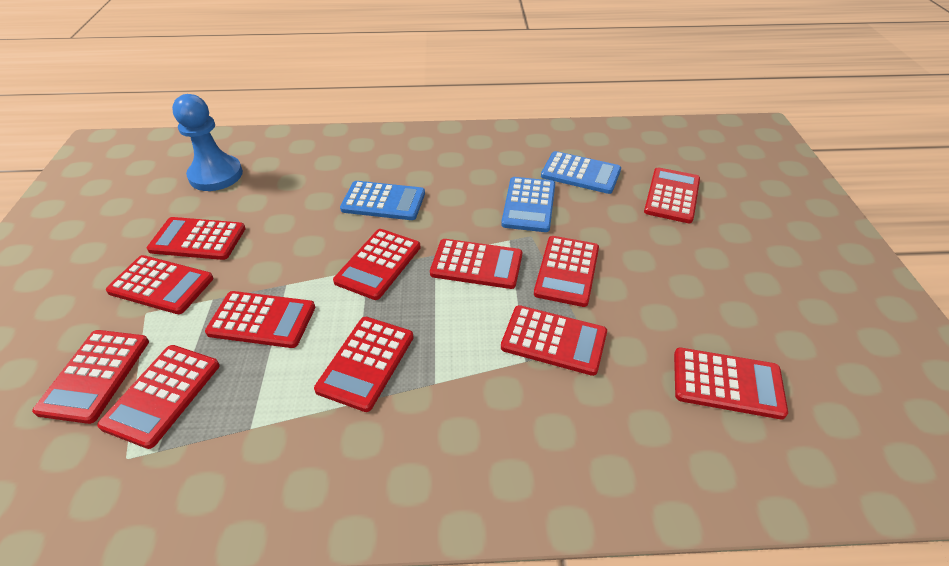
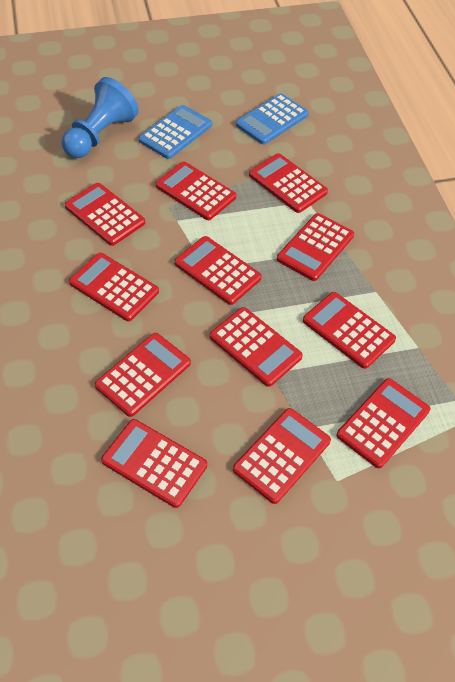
blue calculator: [340,181,425,220] [501,177,555,232] [541,151,621,194] = 3 -> [139,105,212,159] [236,93,309,145] = 2

